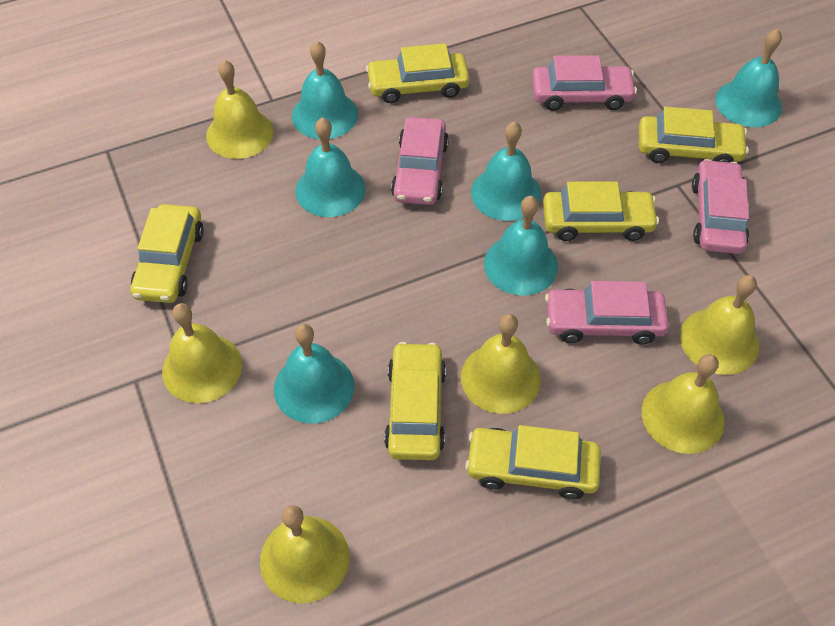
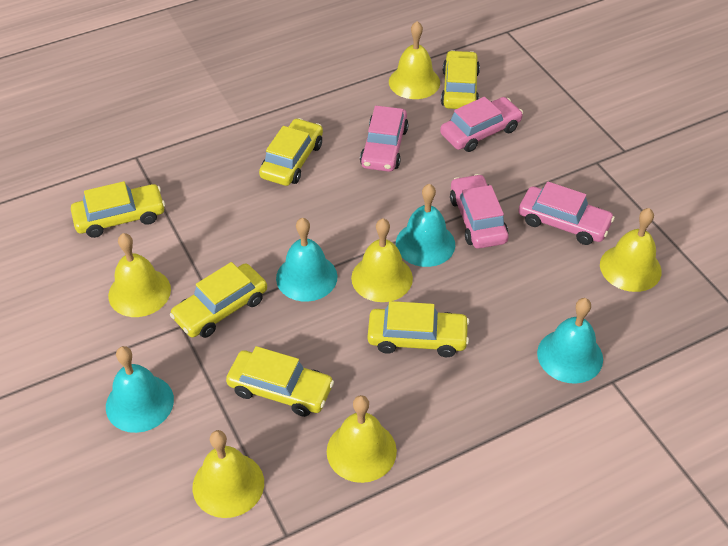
turquoise bell: [274,324,354,424] [292,41,358,139] [295,118,366,217] [471,121,541,221] [484,196,558,295] [715,29,782,127] = 6 -> [106,346,174,433] [276,218,338,302] [396,184,455,267] [537,298,603,384] = 4

